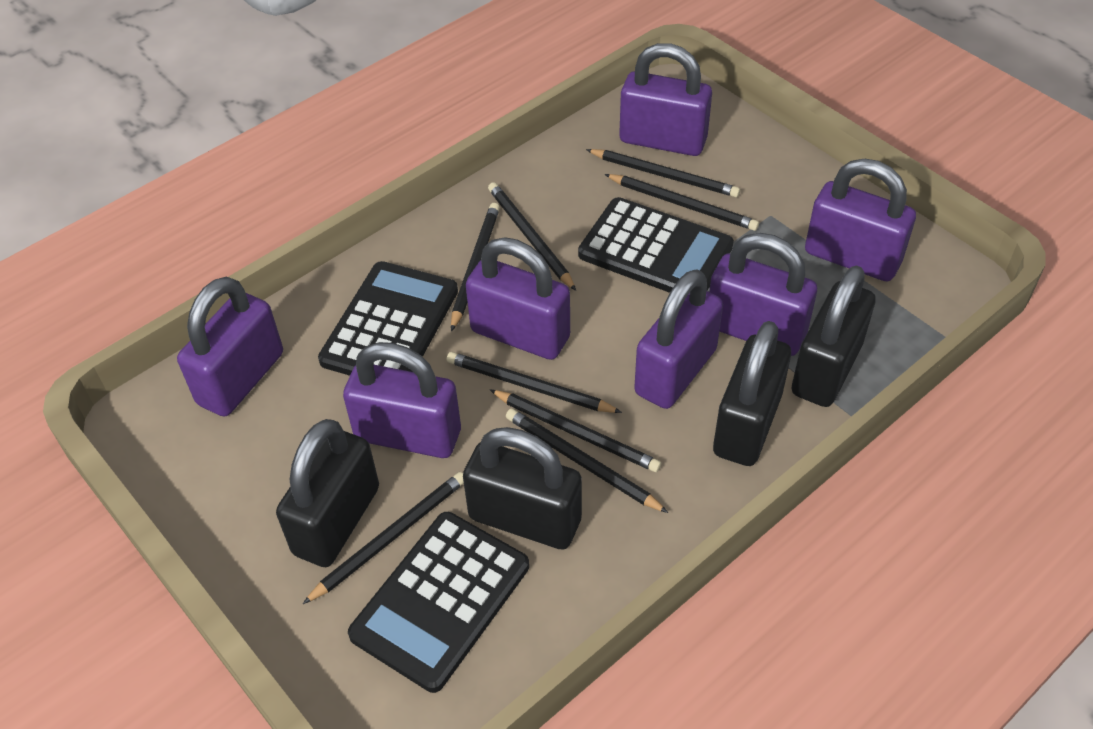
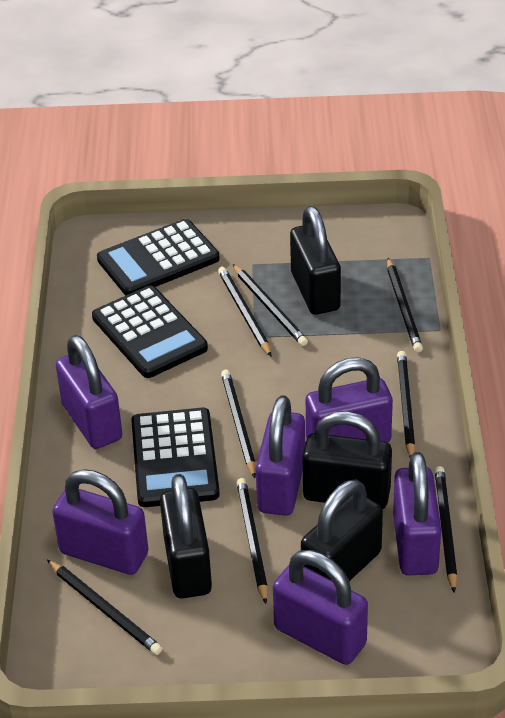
purple padlock: [177,276,283,417] [343,342,461,458] [466,237,570,360] [619,43,712,156] [634,269,723,409] [709,233,817,356] [805,159,916,281] = 7 -> [52,469,148,575] [56,335,122,449] [255,395,305,516] [273,550,368,665] [306,357,393,443] [393,452,441,575] = 6

